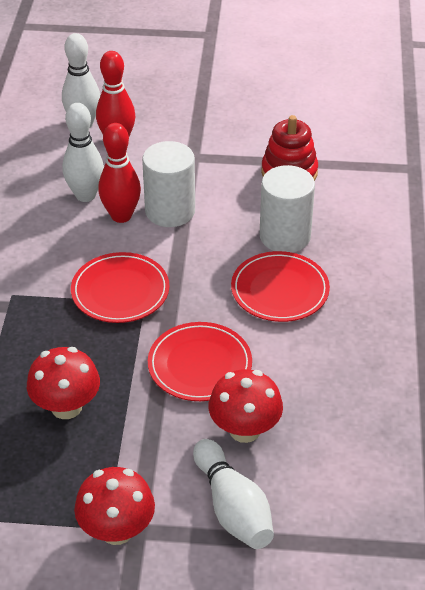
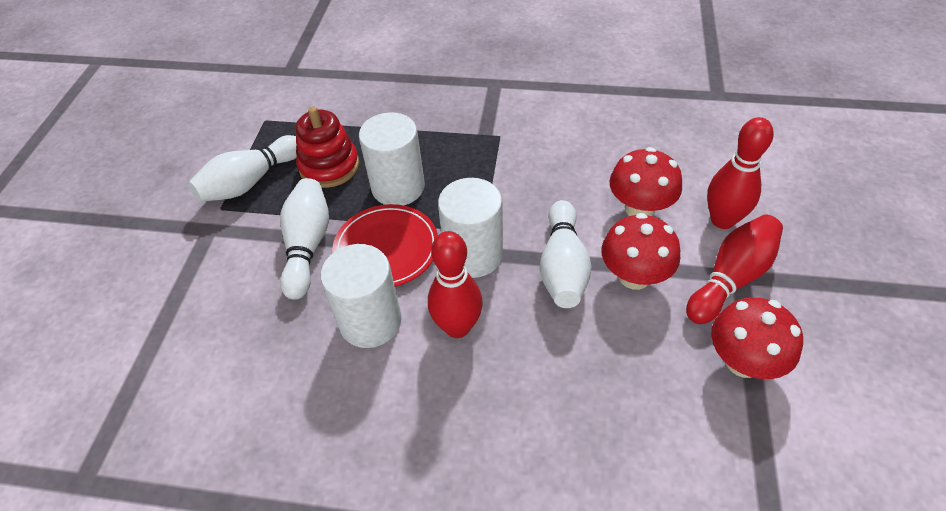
red bowling pin: [96,51,135,136] [98,123,141,223] = 2 -> [428,231,483,338] [686,215,783,324] [707,117,774,229] = 3
red plate: [71,252,169,323] [148,322,252,401] [231,251,330,322] = 3 -> [332,204,438,286] = 1
white cylinder: [142,141,195,227] [260,165,315,253] = 2 -> [320,244,402,348] [359,112,425,205] [438,178,503,278] = 3

